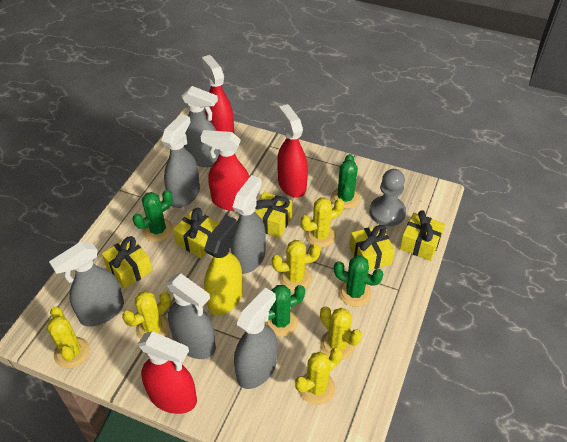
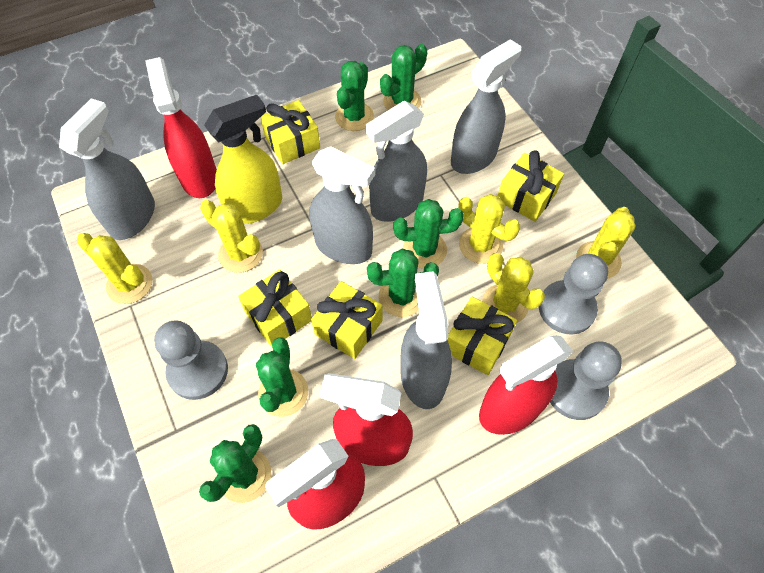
green cactus: [133,190,173,242] [264,285,305,337] [331,154,360,209] [334,255,383,307] = 4 -> [199,424,271,503] [256,337,308,417] [335,61,374,131] [367,249,439,317] [380,44,427,110] [393,199,464,268] = 6
grey pawn: [369,169,406,226] = 1 -> [154,320,228,400] [539,254,608,335] [550,341,622,420] = 3
grey spray bottle: [49,242,124,327] [161,114,200,208] [166,273,216,359] [181,86,219,167] [231,175,266,274] [234,288,277,389] = 6 -> [59,98,155,240] [310,146,375,264] [365,101,427,222] [400,271,452,409] [451,39,521,174] = 5
yellow cactus: [47,306,90,368] [122,291,171,340] [272,240,321,291] [295,347,342,405] [301,198,344,247] [320,307,362,360] = 6 -> [77,233,152,304] [200,200,263,273] [458,194,520,264] [482,253,545,323] [576,207,635,279] = 5

